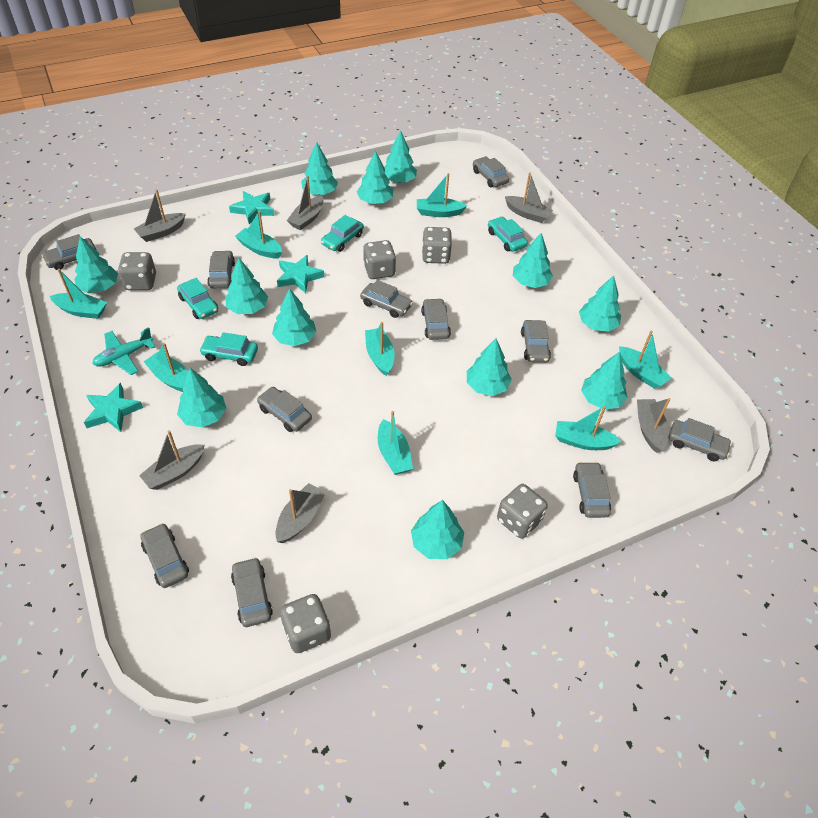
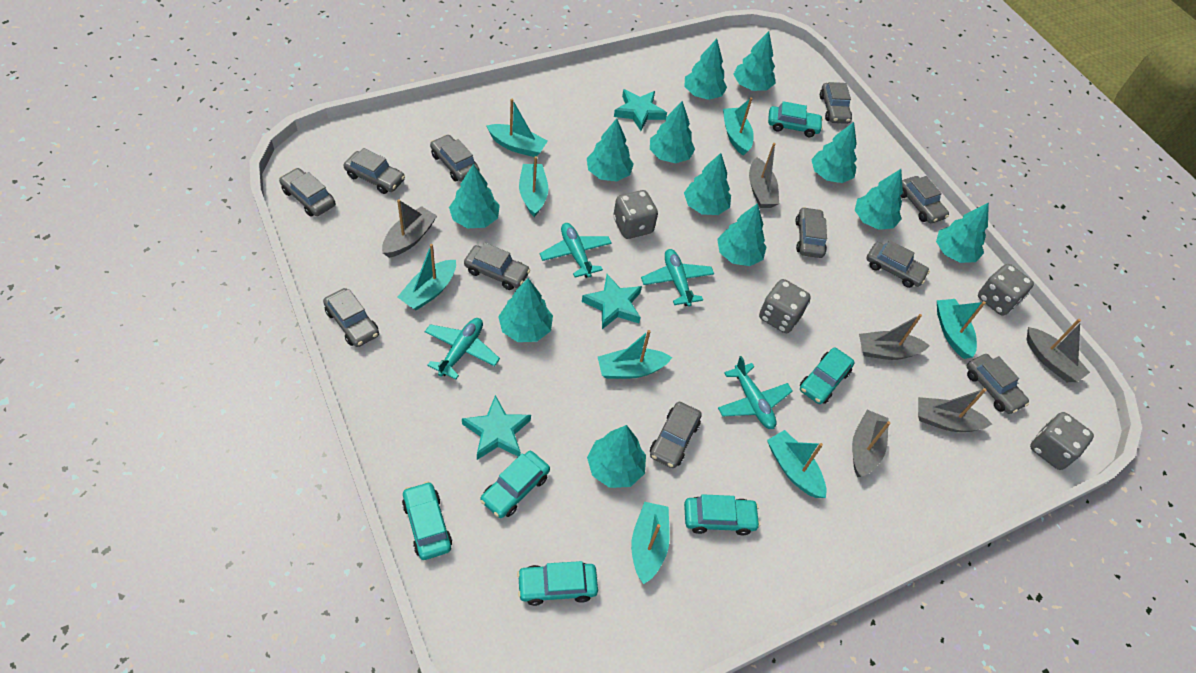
grey dice: [118,252,156,290] [280,594,331,653] [363,240,396,279] [422,227,452,264] [497,484,548,539] = 5 -> [613,190,658,239] [759,279,811,333] [978,264,1034,316] [1030,412,1094,470] = 4
turquoise car: [177,278,218,319] [199,332,258,366] [321,215,364,252] [488,217,528,251] = 4 -> [402,481,452,560] [480,451,550,518] [517,561,598,606] [684,494,760,535] [768,101,823,137] [800,348,854,404] = 6
turquoise plane: [92,327,155,375] = 1 -> [425,318,500,380] [539,223,612,278] [641,249,714,307] [718,356,793,429] = 4

